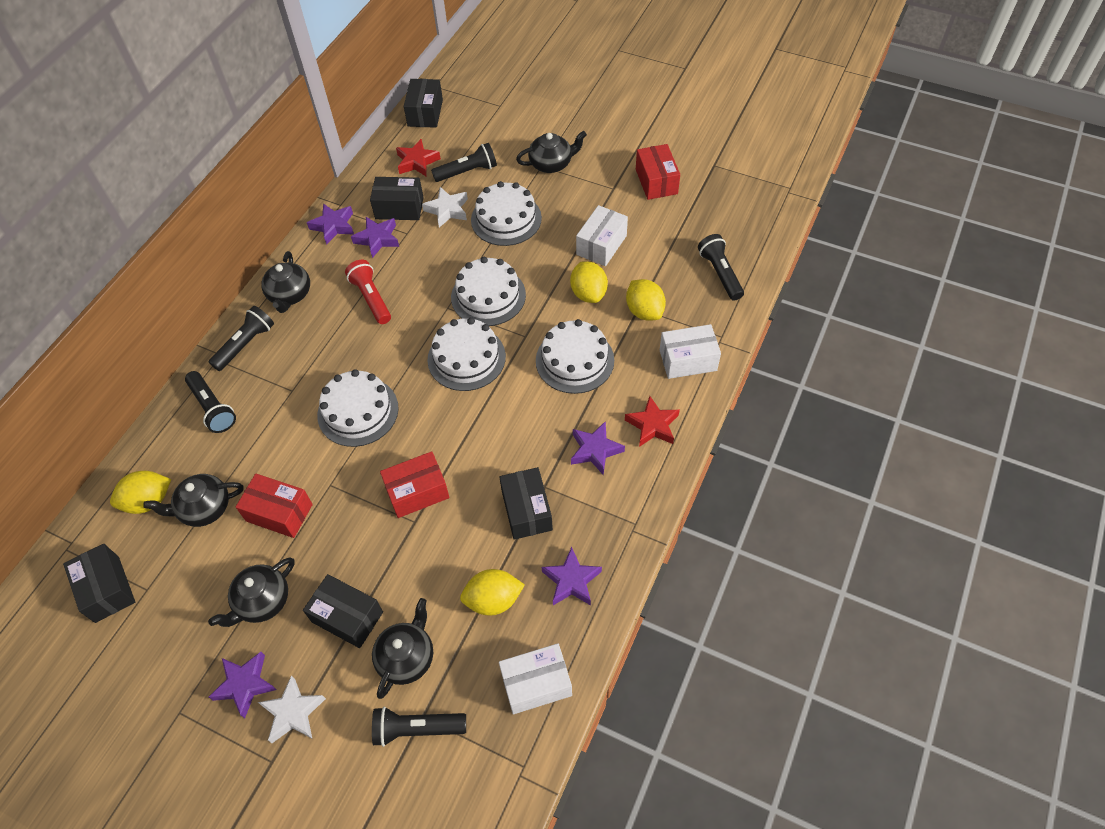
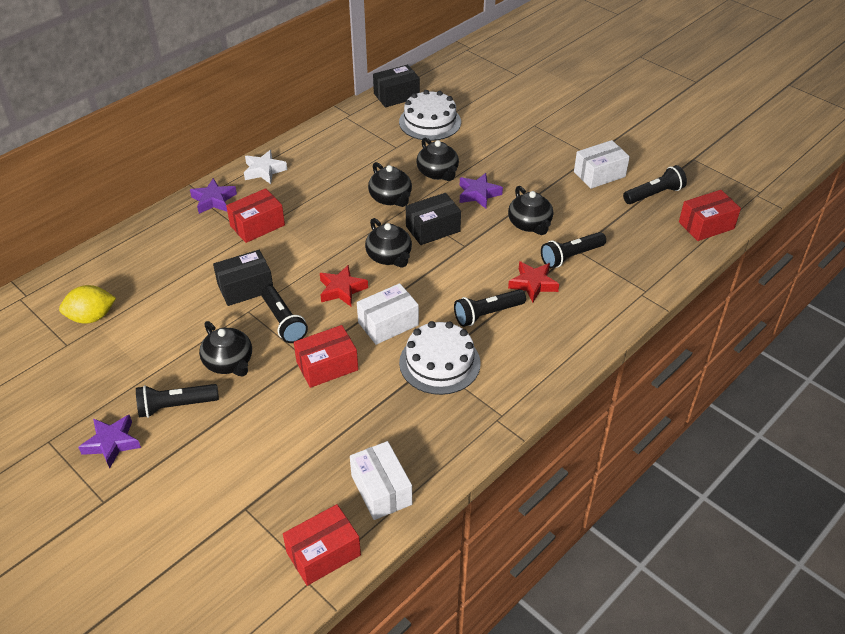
black box: [63,544,135,623] [303,574,383,648] [370,177,424,220] [404,79,443,128] [499,467,553,540] = 5 -> [213,250,273,306] [373,65,420,107] [406,193,461,245] = 3
purple star: [209,652,277,718] [307,203,354,245] [351,217,399,258] [541,547,602,605] [571,421,625,475] = 5 -> [78,415,141,468] [190,178,237,214] [460,173,503,208] = 3
red box: [236,474,313,538] [380,451,450,518] [636,144,680,200] = 3 -> [226,188,285,243] [283,504,361,586] [294,325,358,388] [679,190,741,241] = 4
red flashlight: [345,260,391,324] = 1 -> none = 0
white cake: [317,369,399,447] [427,317,506,391] [451,257,526,326] [471,181,542,246] [536,319,614,394] = 5 -> [399,90,461,141] [399,321,481,395] = 2
white star: [258,676,326,743] [422,187,468,228] = 2 -> [244,150,287,184] = 1
yellow lemon: [110,471,171,514] [460,569,525,615] [570,261,608,303] [626,279,666,321] = 4 -> [59,285,116,323] = 1

